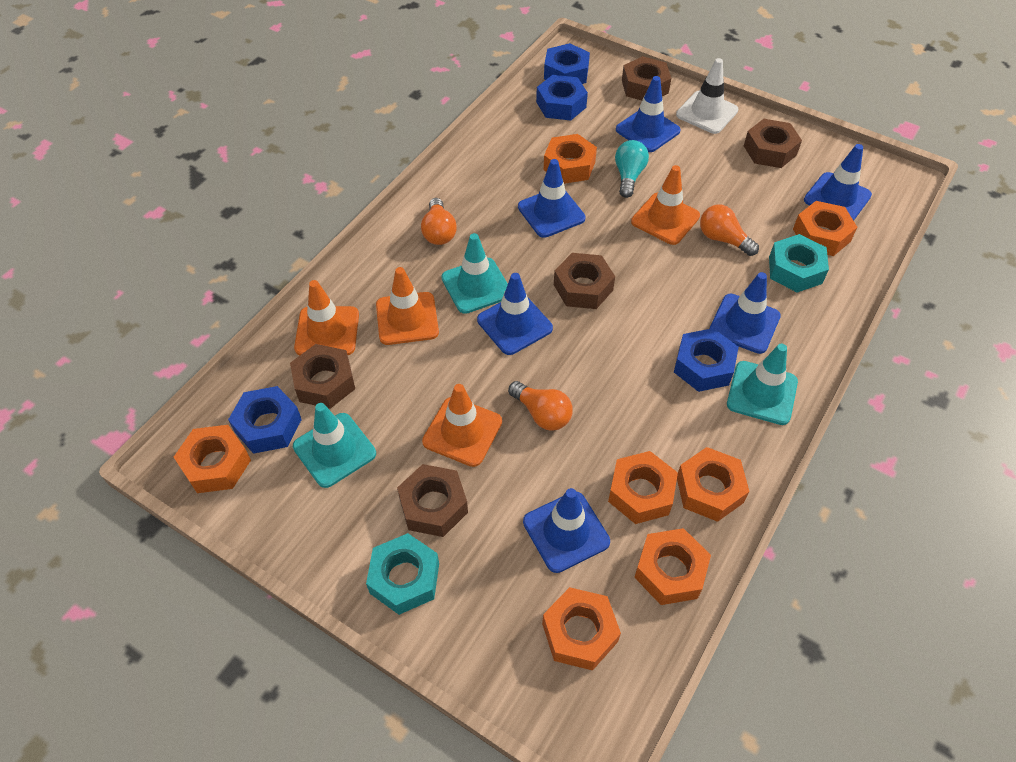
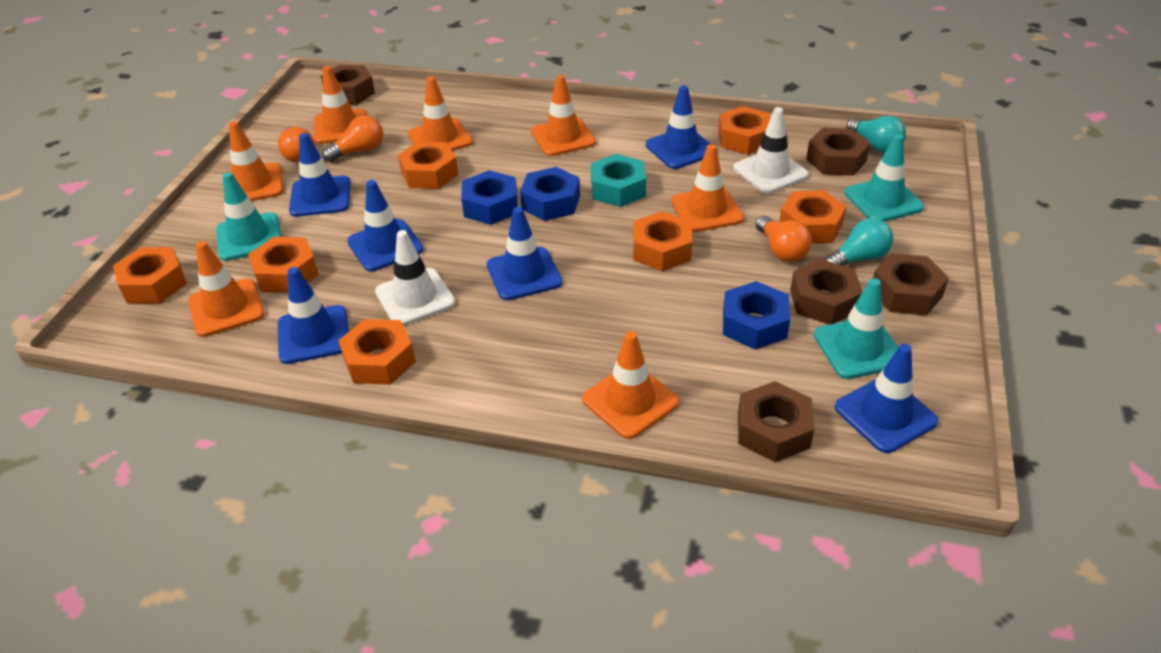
blue nut: [228,386,302,454] [536,75,588,121] [544,43,590,84] [674,328,739,392] = 4 -> [461,170,518,225] [520,167,580,221] [723,281,790,350] = 3
orange traffic cone: [294,280,359,355] [376,267,439,345] [422,384,502,467] [631,165,700,245] = 4 -> [188,241,264,337] [227,121,284,201] [314,66,367,144] [408,76,473,151] [531,75,596,156] [582,331,679,439] [671,144,744,232] = 7
turquoise light bulb: [615,140,649,198] = 1 -> [824,218,893,266] [846,116,906,153] = 2
turquoise nut: [366,533,439,615] [769,234,829,292] = 2 -> [591,154,646,207] = 1
white traffic cone: [676,58,738,134] = 1 -> [375,230,456,326] [733,107,809,194] = 2

